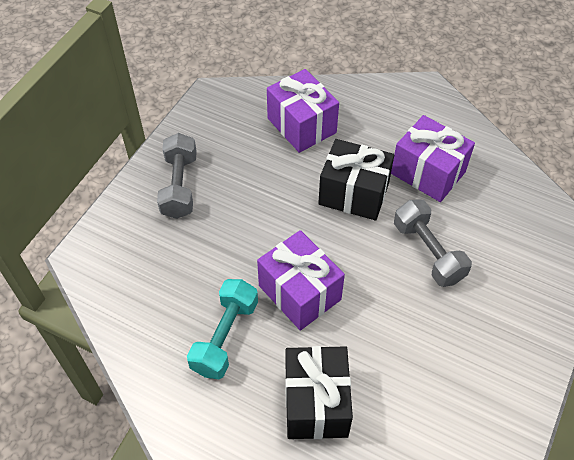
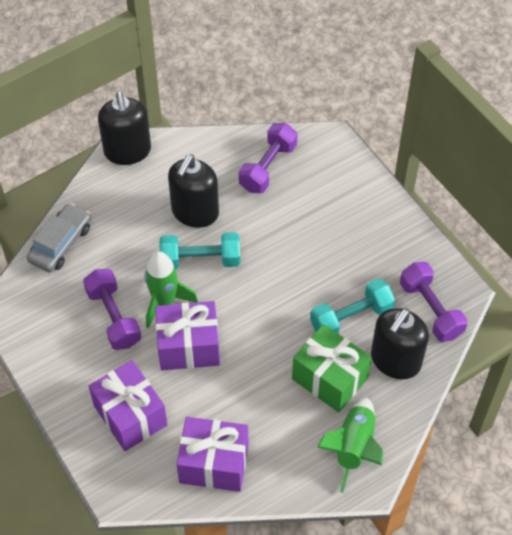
black gift: [286,346,353,439] [318,139,394,220] = 2 -> none = 0
black soap dispenser: none = 0 -> [98,91,151,165] [168,154,219,228] [371,308,429,379] = 3
green gift: none = 0 -> [292,324,372,413] = 1
green rocket: none = 0 -> [145,251,198,329] [317,398,383,493] = 2
grey car: none = 0 -> [26,203,91,273] = 1
grey dumbbell: [157,133,197,219] [394,199,472,287] = 2 -> none = 0
purple dumbbell: none = 0 -> [83,269,141,350] [239,123,297,193] [400,262,468,342] = 3
turquoise dumbbell: [187,279,258,379] = 1 -> [159,232,240,270] [310,279,395,333] = 2

